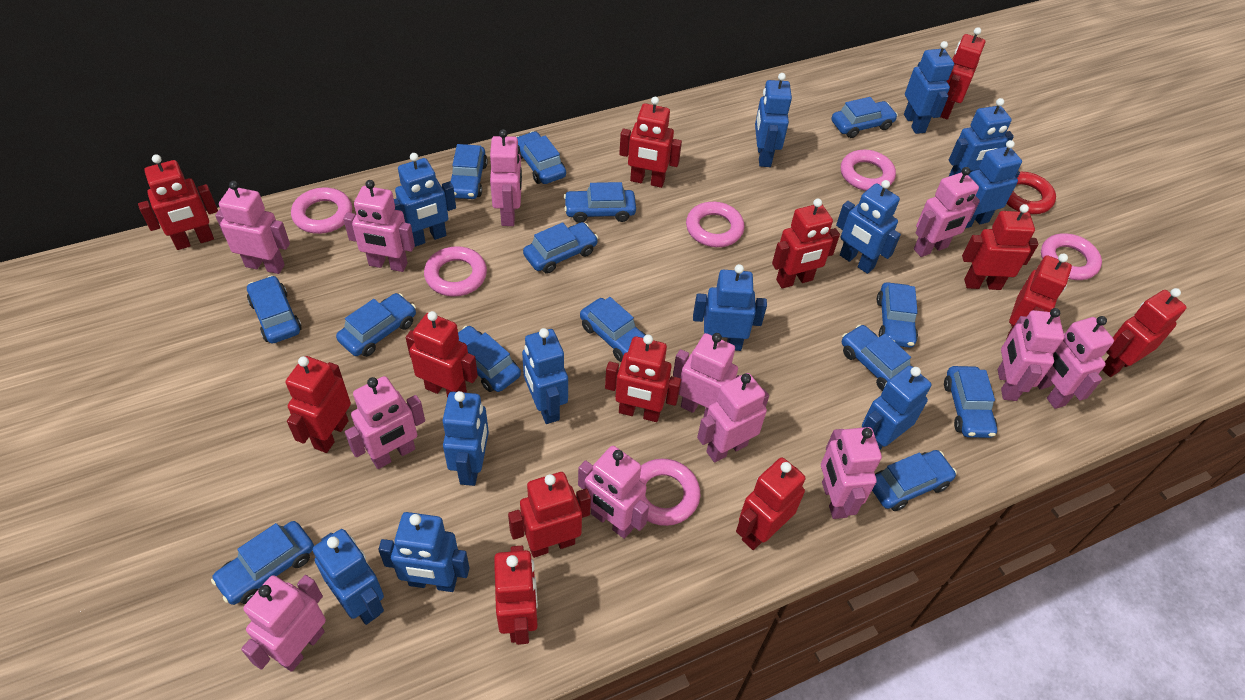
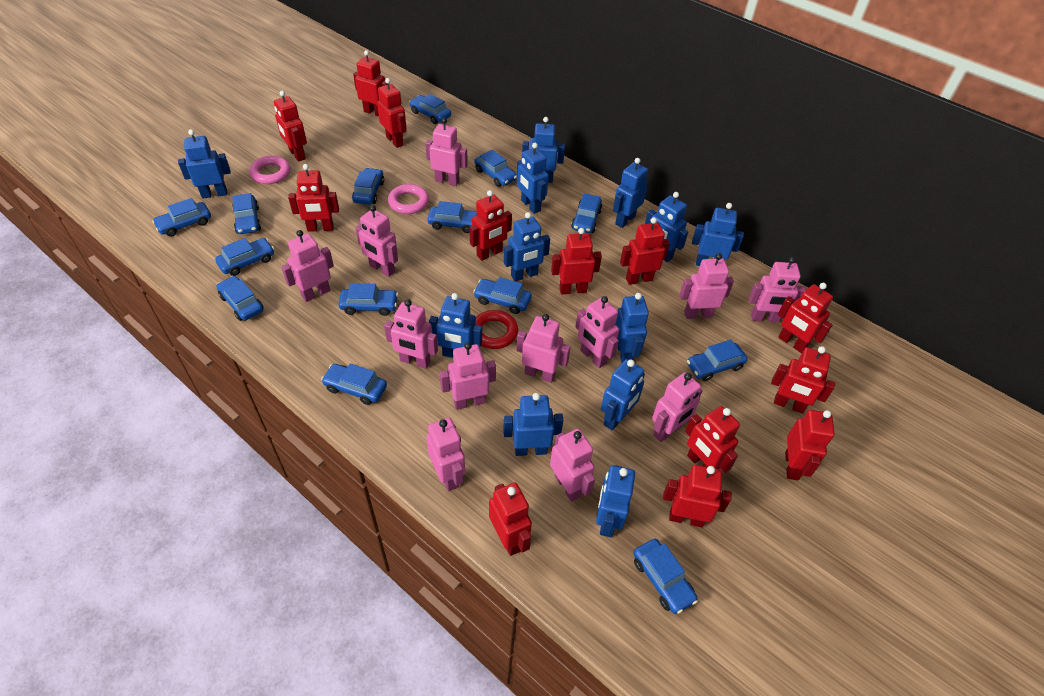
pink ring: [291,187,352,234] [424,246,487,297] [640,459,700,526] [686,202,744,247] [841,150,896,191] [1041,234,1102,280] = 6 -> [249,156,290,184] [388,184,429,214] = 2

